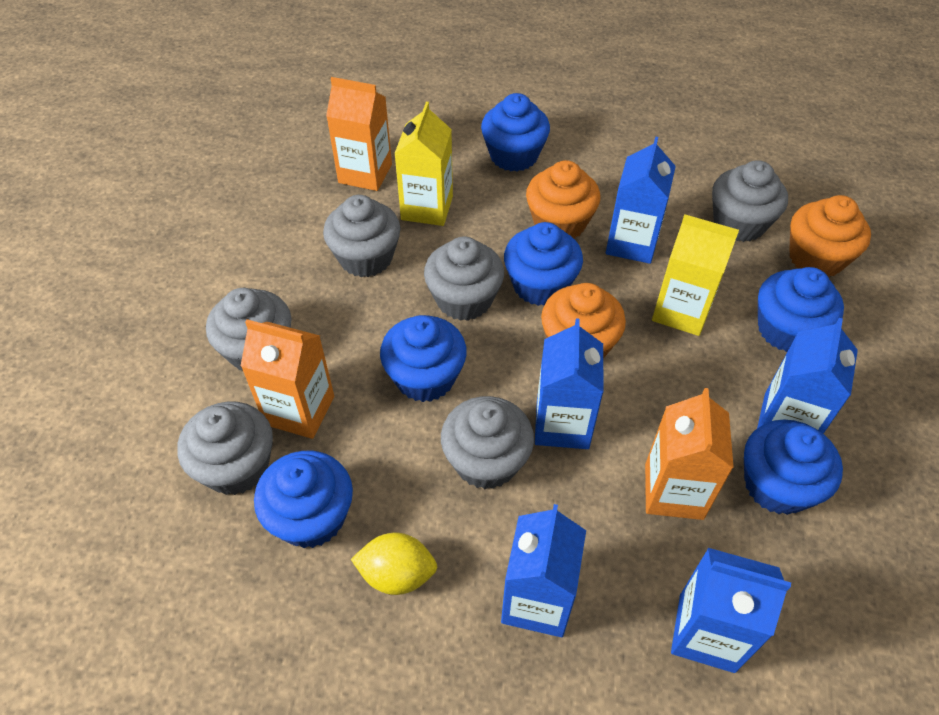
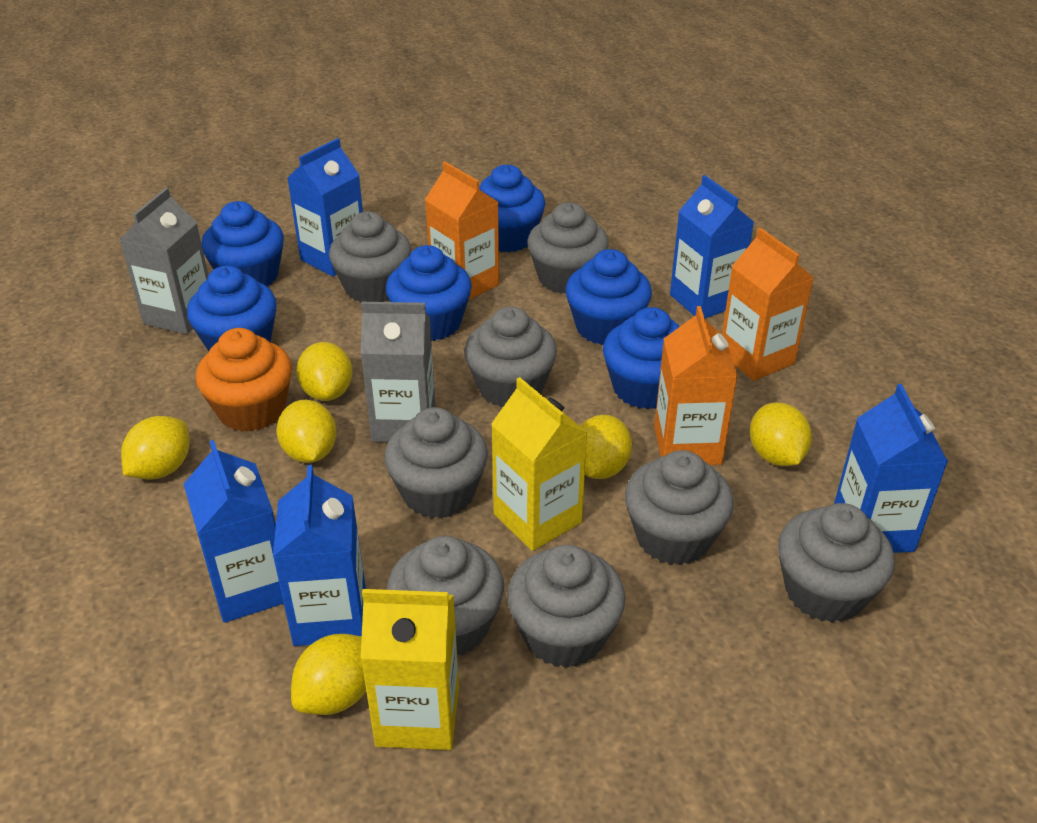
grey carton: none = 0 -> [119,188,208,334] [361,302,436,442] = 2
grey cupcake: [177,402,273,495] [206,288,292,370] [323,195,400,277] [424,237,504,321] [441,396,534,489] [712,160,788,242] = 6 -> [329,211,412,303] [384,407,488,518] [387,536,504,655] [464,306,557,407] [507,545,626,668] [528,202,609,294] [625,450,734,565] [778,503,894,623] = 8
orange cupcake: [526,160,600,239] [541,283,626,358] [789,195,871,277] = 3 -> [195,328,292,432] = 1
yellow lemon: [351,533,438,595] = 1 -> [121,416,190,479] [276,400,337,463] [291,634,366,715] [296,342,352,401] [580,415,632,479] [750,402,812,466] = 6

